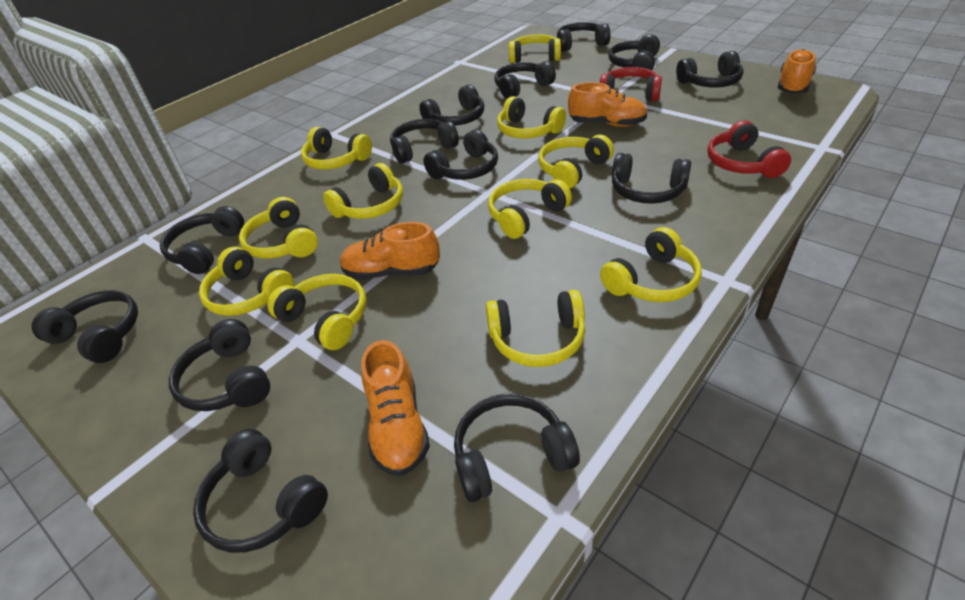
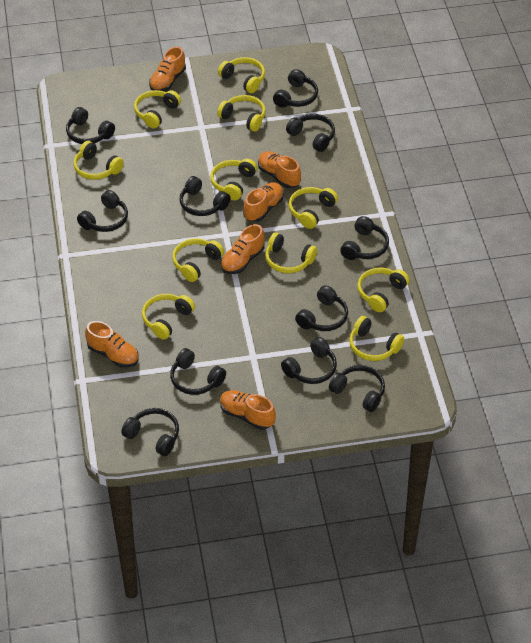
black headphones: [32,290,138,363] [160,206,244,274] [169,319,270,411] [193,429,328,553] [390,119,459,164] [419,85,484,126] [423,129,498,180] [454,394,580,502] [494,61,556,99] [557,22,610,52] [608,34,660,70] [612,153,691,204] [676,51,744,87] = 13 -> [66,107,115,144] [77,190,128,232] [121,408,179,456] [170,348,226,395] [180,176,231,216] [273,69,318,108] [281,337,337,384] [286,114,335,152] [295,285,348,331] [329,365,385,412] [340,216,389,260] = 11
orange shoe: [340,222,440,280] [361,340,430,476] [568,82,647,127] [778,49,816,94] = 4 -> [85,321,139,368] [149,47,186,91] [220,390,276,430] [221,224,265,274] [243,182,284,222] [258,151,301,188] = 6
red headphones: [600,67,662,101] [707,120,791,178] = 2 -> none = 0

